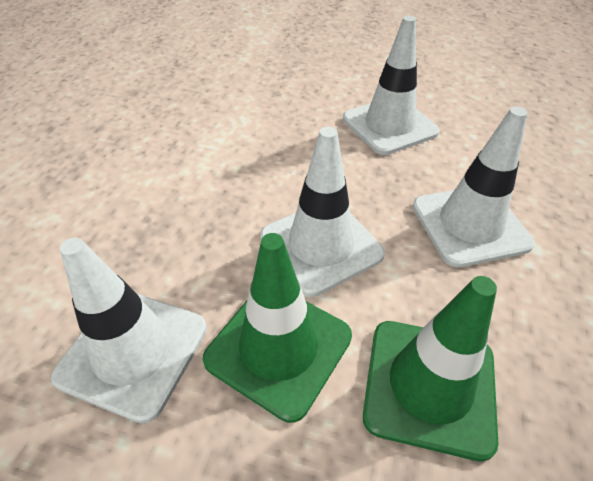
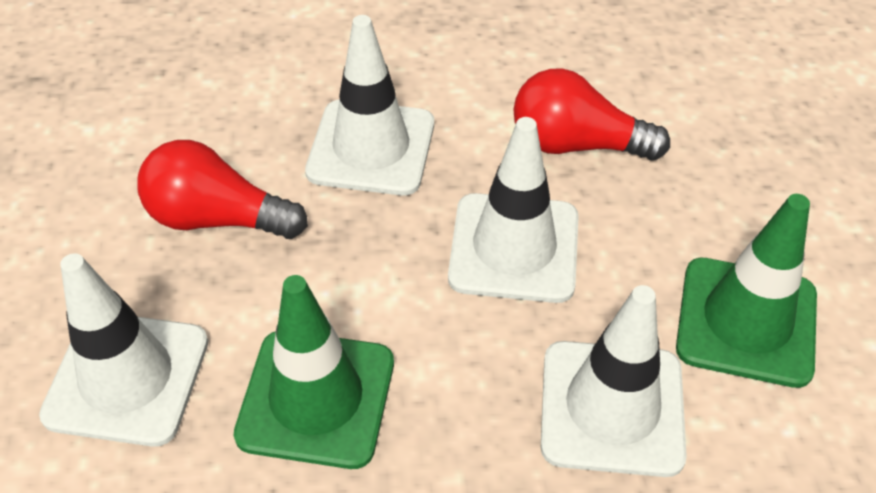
red light bulb: none = 0 -> [137,140,308,239] [513,68,670,161] = 2

